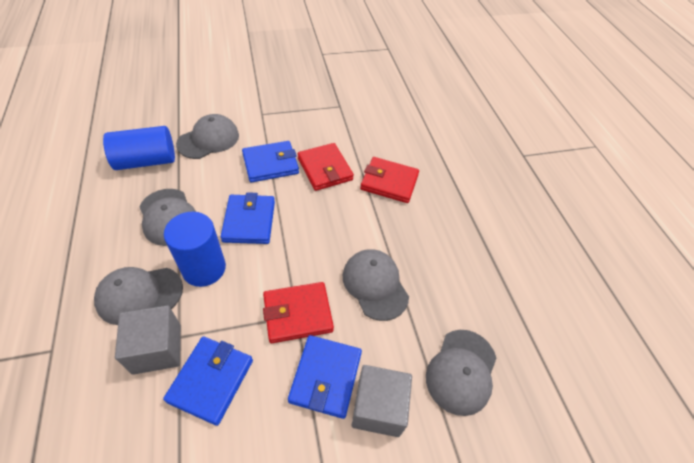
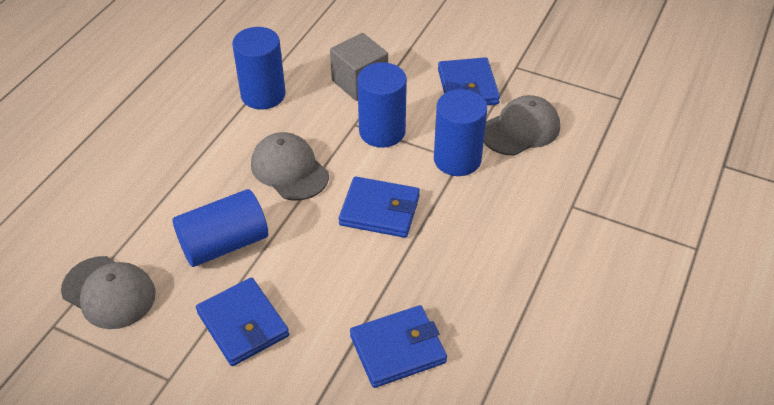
blue cylinder: [103,126,175,170] [164,212,226,287] = 2 -> [173,189,268,267] [232,27,286,109] [357,62,407,148] [434,89,487,176] = 4
grey cap: [94,267,183,325] [139,189,196,246] [176,114,239,159] [343,249,409,321] [426,330,496,416] = 5 -> [61,256,156,329] [251,132,329,201] [484,95,560,155] = 3
grey cube: [115,306,181,375] [352,365,412,437] = 2 -> [330,33,388,101] = 1
red wallet: [263,282,334,343] [297,143,354,191] [360,157,419,203] = 3 -> none = 0

